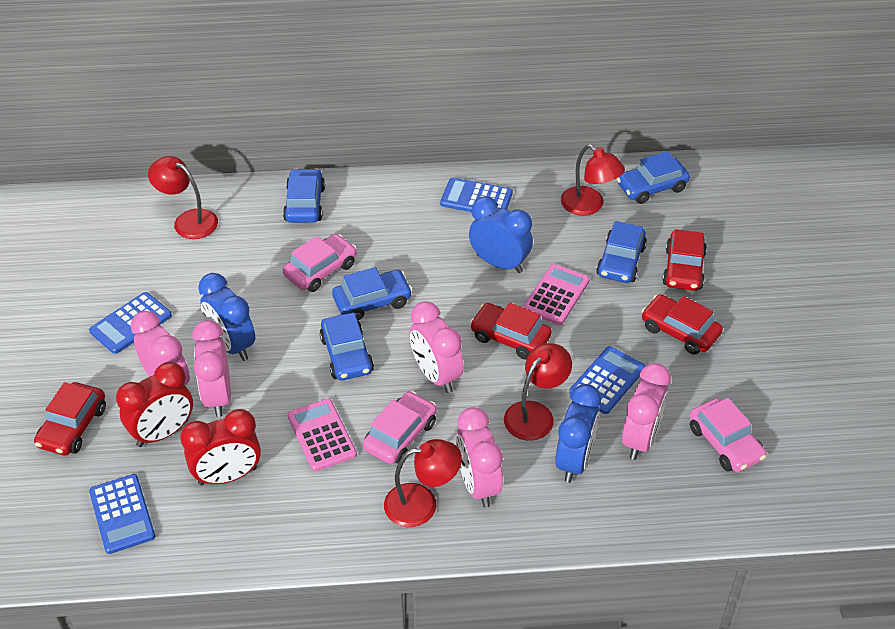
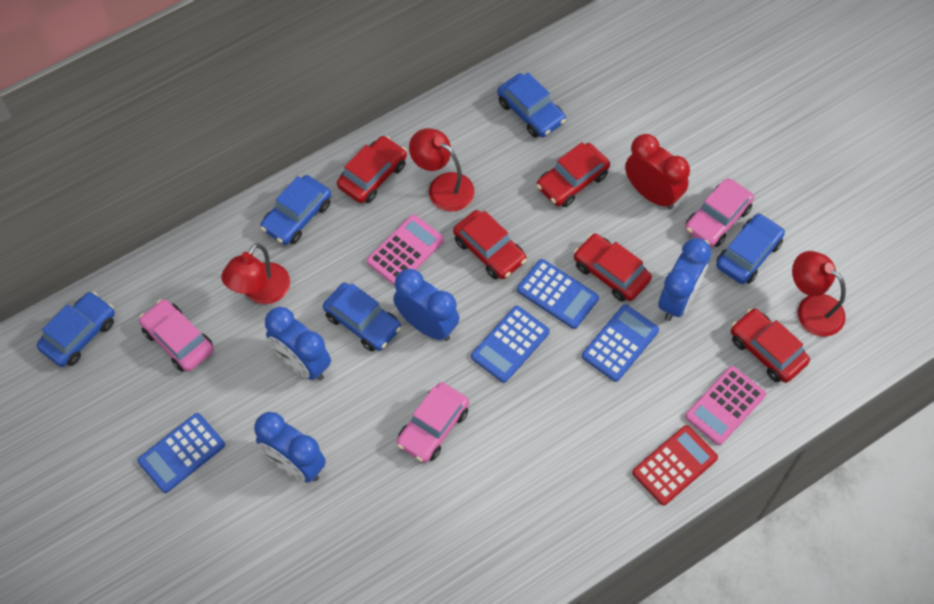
blue clock: [198,273,255,361] [469,196,533,273] [555,384,601,483] = 3 -> [254,412,326,483] [265,307,331,381] [393,269,459,341] [658,238,711,321] = 4
pink clock: [131,311,190,386] [192,320,231,417] [410,301,464,393] [456,407,503,508] [622,363,671,460] = 5 -> none = 0
red calculator: none = 0 -> [632,425,718,506] = 1
red car: [34,382,106,455] [470,302,552,360] [641,294,723,354] [662,229,707,291] = 4 -> [337,136,407,203] [453,210,526,279] [537,142,610,207] [574,234,652,302] [731,309,810,383] = 5
red clock: [116,362,193,447] [180,409,261,485] = 2 -> [625,134,690,209] = 1
red lamp: [148,156,218,239] [384,439,462,527] [504,343,572,441] [561,144,625,216] = 4 -> [221,244,290,304] [409,128,474,211] [792,251,846,337] = 3

